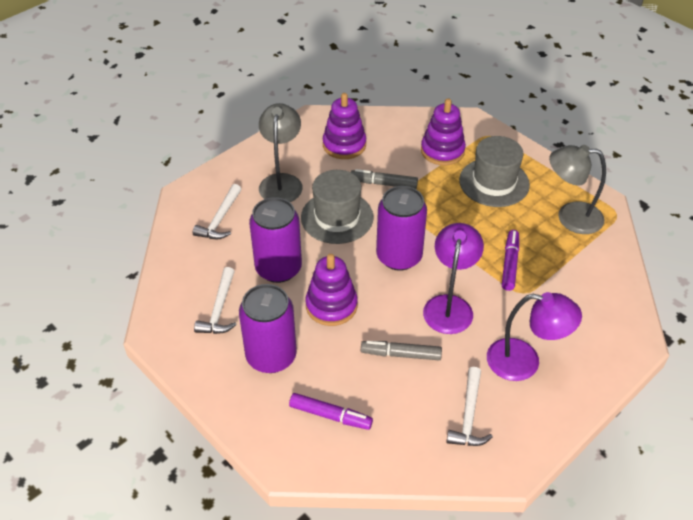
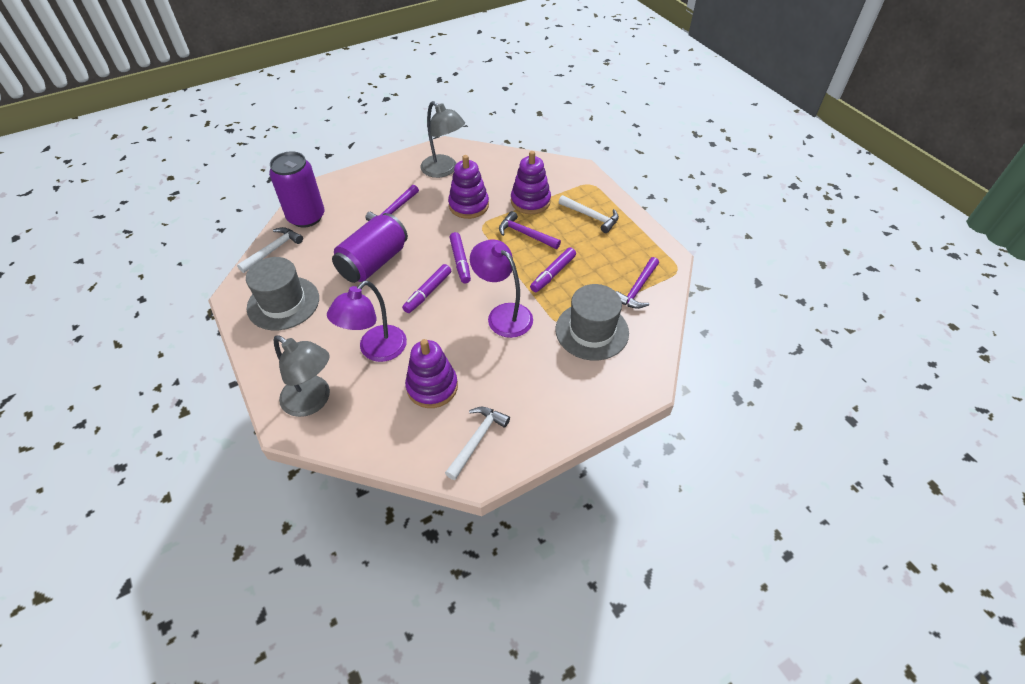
grey marker: [351,169,418,189] [361,341,442,360] = 2 -> none = 0
purple can: [239,284,297,373] [249,197,302,283] [376,186,427,271] = 3 -> [269,151,324,228] [332,213,408,283] = 2
purple hammer: none = 0 -> [365,185,419,221] [499,211,561,249] [616,257,659,309] = 3
purple marker: [289,393,373,430] [502,230,519,291] = 2 -> [402,264,451,313] [449,232,471,283] [530,247,576,292] = 3

